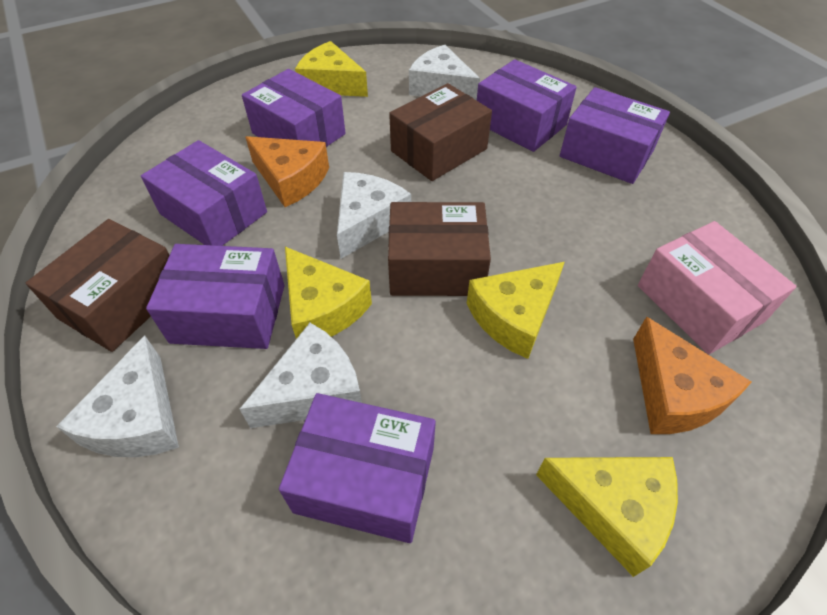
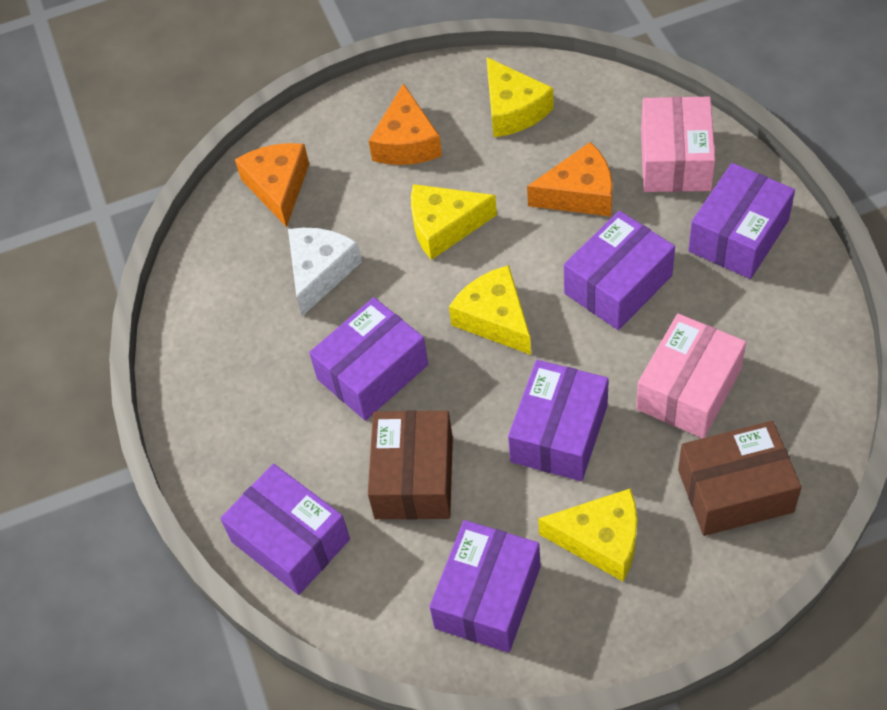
brown box: [26,219,169,352] [388,202,491,296] [389,83,492,181] = 3 -> [368,410,453,520] [678,421,802,536] = 2
orange cheese: [245,136,329,207] [633,317,751,434] = 2 -> [235,143,309,227] [369,83,442,165] [527,142,613,216] = 3
pink box: [638,221,797,354] = 1 -> [636,314,746,438] [641,97,715,192] = 2
white cheese: [56,335,179,457] [240,323,362,428] [337,172,411,259] [409,45,480,101] = 4 -> [288,228,362,316] = 1

